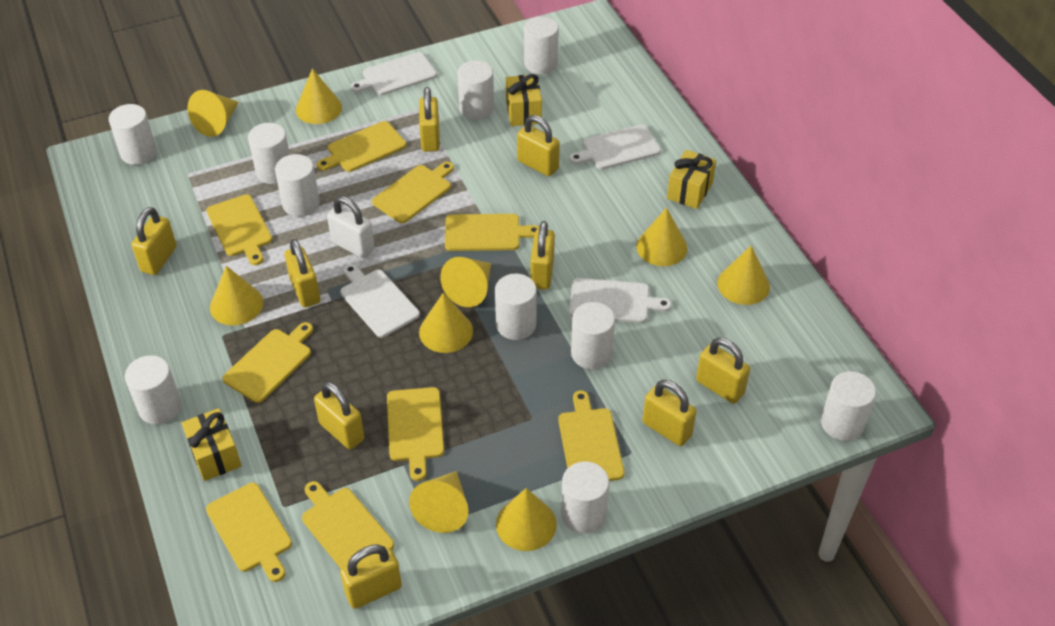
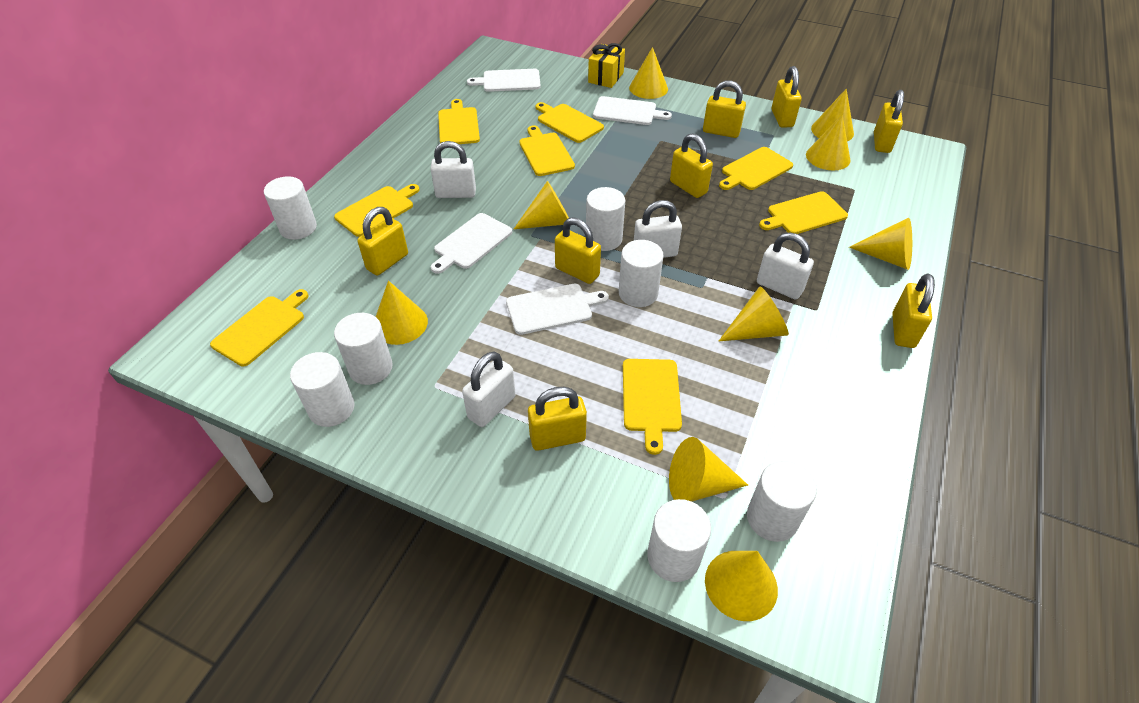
white cylinder: [109,104,157,165] [125,355,181,424] [248,123,290,184] [275,154,320,217] [457,60,494,120] [495,274,537,340] [524,16,559,74] [561,461,609,533] [571,302,615,369] [821,371,876,441] = 10 -> [264,176,317,240] [290,352,355,427] [334,313,393,385] [586,187,625,251] [619,240,664,307] [647,499,711,582] [747,461,817,542] = 7
white padlock: [327,196,375,258] = 1 -> [430,141,476,198] [462,352,516,427] [634,200,682,258] [757,233,814,300] = 4
yellow cutting board: [206,194,272,265] [206,483,292,582] [223,322,313,403] [302,481,394,569] [317,121,406,172] [372,162,454,223] [387,387,444,481] [445,214,539,251] [558,390,624,481] = 9 -> [210,289,309,366] [334,184,420,237] [438,99,480,144] [519,125,575,176] [536,102,604,143] [623,359,682,455] [719,147,793,190] [759,191,848,234] = 8
yellow gift: [182,408,242,481] [506,74,542,126] [667,150,716,209] = 3 -> [588,43,625,88] = 1
yellow padlock: [132,207,177,275] [284,239,320,308] [314,382,365,449] [340,545,402,609] [419,87,440,152] [517,115,560,176] [530,221,555,290] [642,380,697,446] [696,338,750,404] = 9 -> [358,207,408,276] [528,387,587,451] [555,217,601,284] [670,133,713,198] [703,80,746,138] [772,66,802,128] [874,90,904,153] [892,274,935,348] = 8

